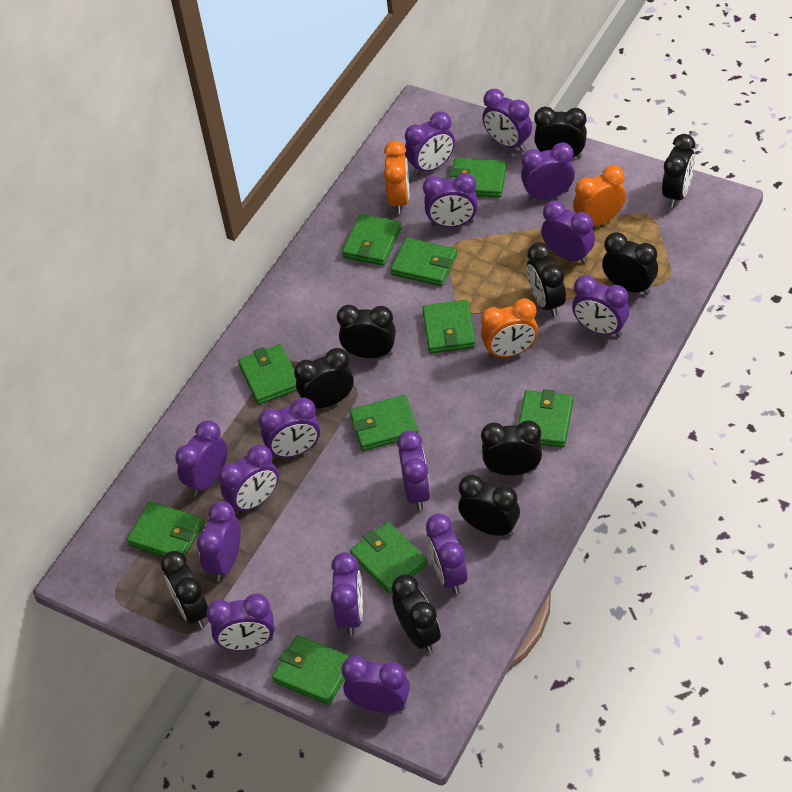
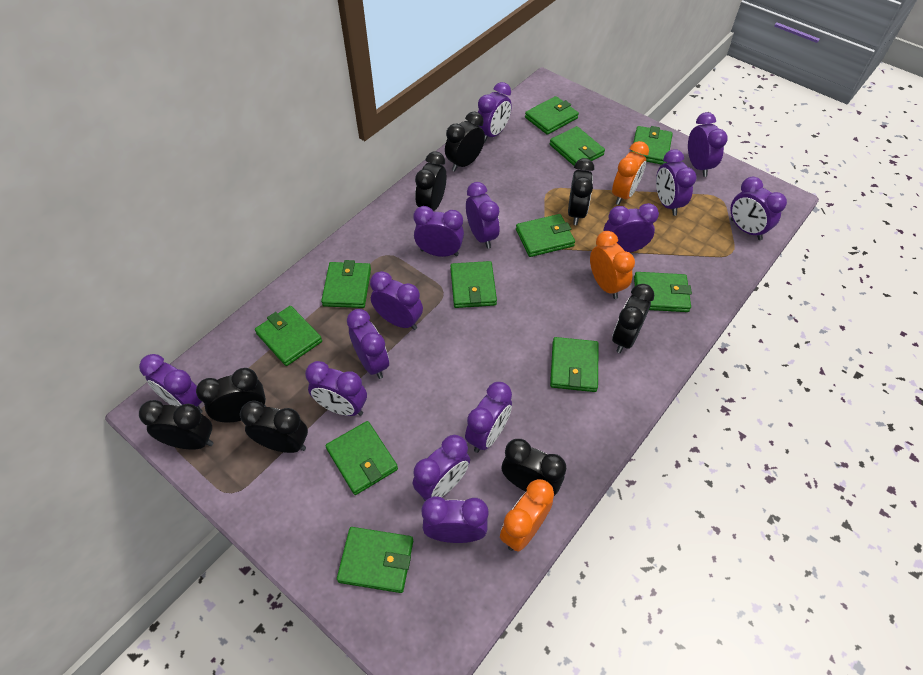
black clock: [161,551,208,628] [294,348,354,409] [337,305,396,358] [392,575,441,653] [458,475,520,537] [481,421,542,475] [527,242,566,317] [534,107,587,159] [602,232,658,295] [662,134,695,208] = 10 -> [139,400,213,450] [196,368,266,423] [240,401,308,453] [415,151,446,211] [445,111,485,172] [502,439,566,496] [568,158,594,225] [612,284,654,353] = 8
green wallet: [127,502,204,556] [238,344,297,405] [272,635,350,705] [342,214,402,266] [350,395,419,451] [350,522,428,594] [390,238,457,286] [422,300,476,353] [449,158,507,198] [518,389,573,447] = 10 -> [255,306,322,366] [321,260,371,308] [326,421,398,495] [337,527,413,593] [450,261,497,308] [516,214,575,257] [525,96,579,135] [550,126,605,166] [550,337,599,392] [631,126,673,165] [634,272,692,312] = 11
purple clock: [175,420,227,496] [197,501,241,582] [206,594,275,650] [219,445,279,514] [258,398,320,459] [331,552,363,635] [341,656,410,713] [397,430,431,511] [405,111,455,176] [423,173,478,227] [426,514,467,594] [482,89,532,151] [521,142,575,201] [541,200,595,264] [572,275,629,337] = 15 -> [139,354,203,413] [305,361,367,416] [347,309,389,379] [370,271,423,330] [413,206,464,257] [413,435,470,501] [421,496,489,543] [465,382,512,453] [466,182,500,249] [478,82,512,142] [604,203,659,253] [656,149,697,216] [688,112,728,177] [730,177,787,240] = 14

